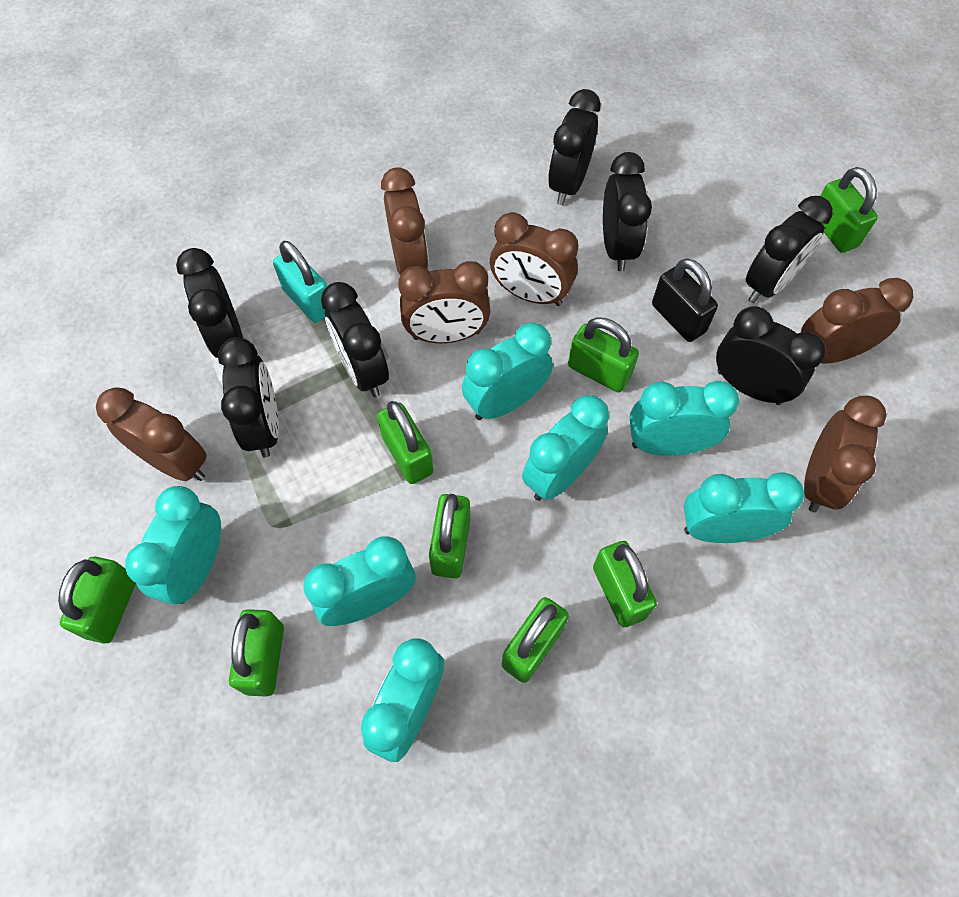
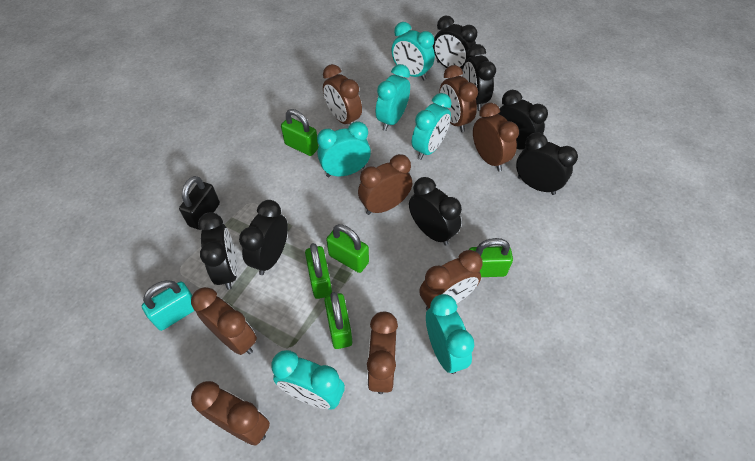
brown clock: [96,387,207,481] [381,167,429,275] [398,261,491,343] [490,212,578,306] [801,278,914,364] [804,396,887,513] = 6 -> [191,287,257,355] [191,381,270,446] [323,64,362,124] [358,154,412,215] [367,312,398,394] [419,250,483,310] [439,65,478,132] [473,103,519,171] = 8
green padlock: [58,557,136,644] [229,609,284,697] [377,401,433,484] [429,494,470,578] [502,597,569,683] [568,317,639,393] [593,541,657,627] [820,167,878,253] = 8 -> [281,109,319,156] [305,243,332,299] [324,292,352,349] [326,224,369,273] [469,238,513,277] = 5
turquoise clock: [125,486,221,604] [303,537,416,626] [361,638,444,762] [462,322,553,420] [522,395,609,501] [629,381,739,456] [684,472,804,543] = 7 -> [271,350,345,409] [317,121,371,177] [376,64,410,131] [391,22,435,81] [412,93,452,160] [426,294,474,374] = 6

